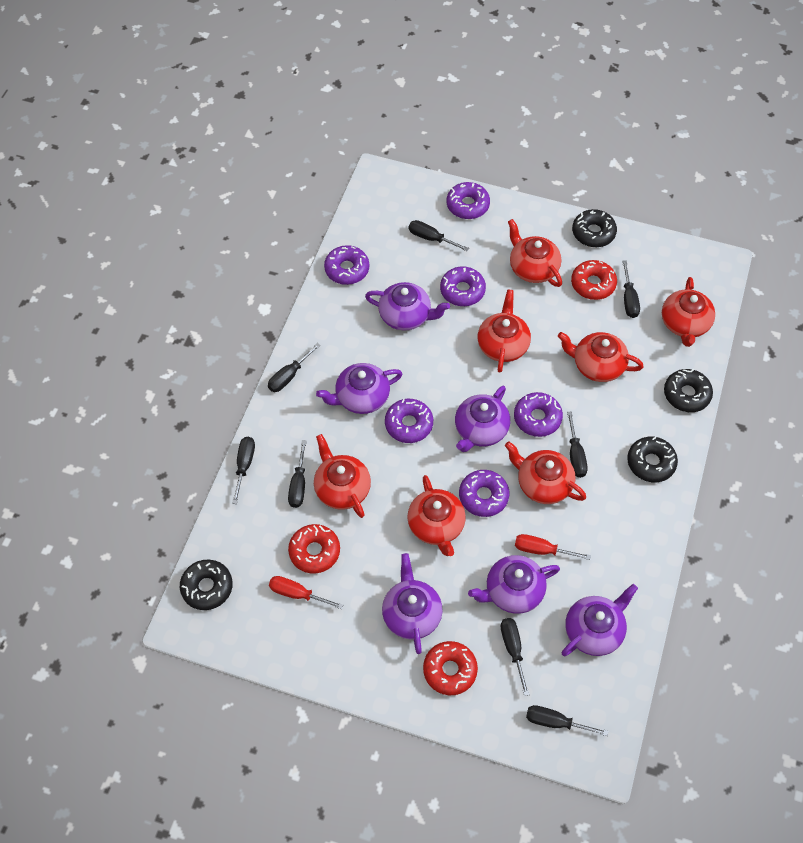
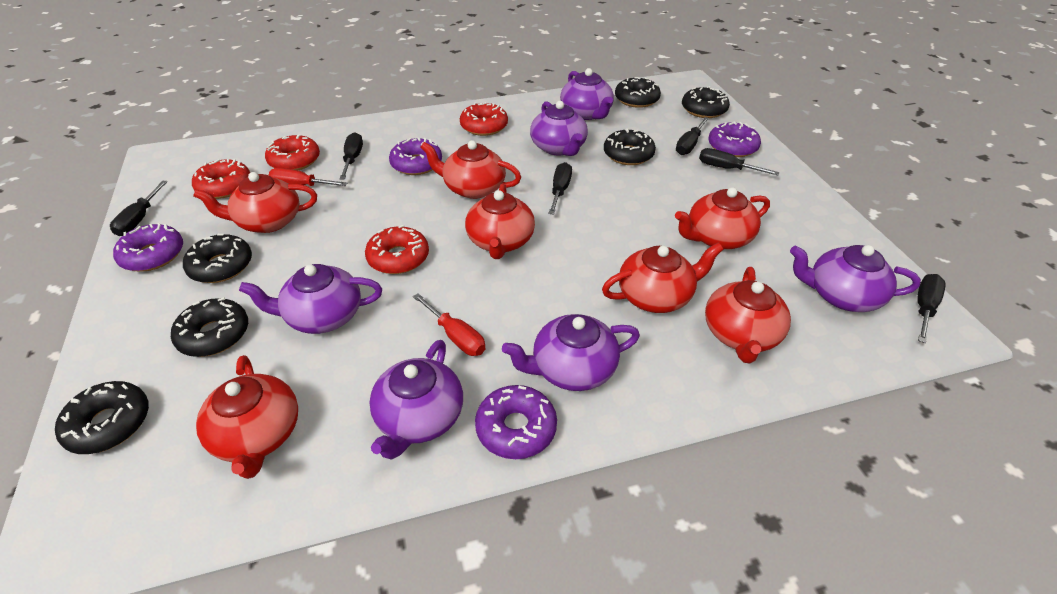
black donut: [180,560,233,610] [572,209,617,247] [627,437,678,482] [664,369,713,412] = 4 -> [55,381,149,454] [171,297,248,357] [183,234,252,283] [604,129,656,165] [615,77,661,108] [682,86,730,118] = 6
black screwdriver: [232,437,255,504] [268,343,321,392] [288,440,307,508] [409,220,469,251] [501,618,530,696] [526,705,608,736] [567,411,588,478] [622,260,640,318] = 8 -> [110,181,168,236] [340,132,363,179] [548,162,572,215] [676,117,709,155] [699,148,780,176] [917,274,946,343] = 6
purple donut: [324,245,369,285] [385,399,433,443] [440,267,486,306] [447,182,490,219] [459,470,509,517] [514,392,563,437] = 6 -> [113,223,183,272] [389,138,442,175] [475,385,557,459] [708,122,761,157] = 4
red donut: [288,524,340,574] [423,641,478,695] [571,260,617,300] = 3 -> [192,159,250,199] [265,135,320,170] [365,225,429,274] [460,102,508,136] = 4

